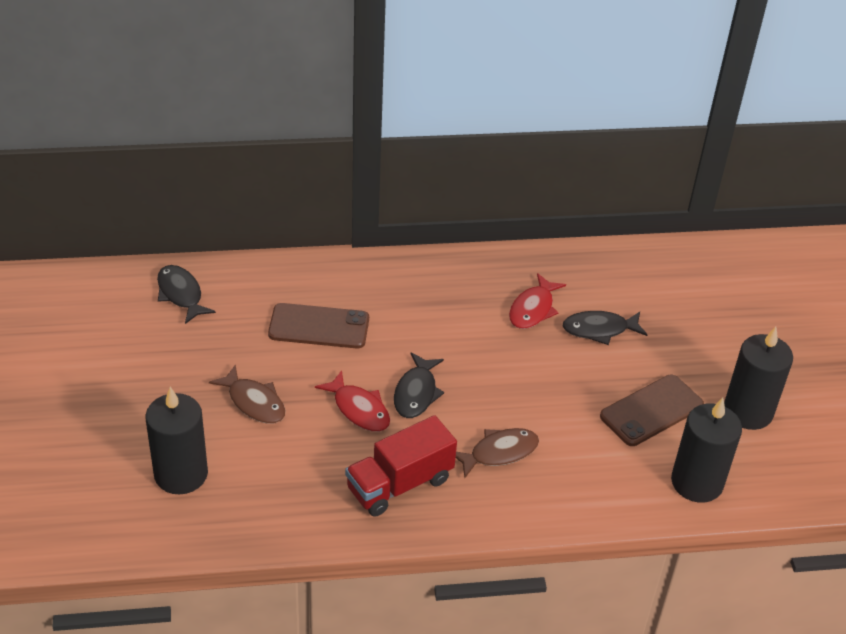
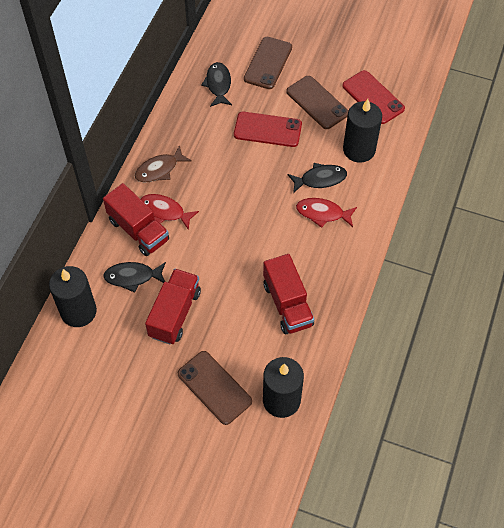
brown fish: [209,364,286,424] [456,428,539,478] = 2 -> [135,145,192,183] = 1
brown phone: [268,303,369,349] [600,375,704,446] = 2 -> [178,351,252,425] [244,37,292,89] [286,76,348,129] = 3
red phone: none = 0 -> [234,112,302,147] [342,70,405,124] = 2
red truck: [345,415,457,516] = 1 -> [103,183,169,256] [145,269,201,345] [263,254,314,334] = 3

